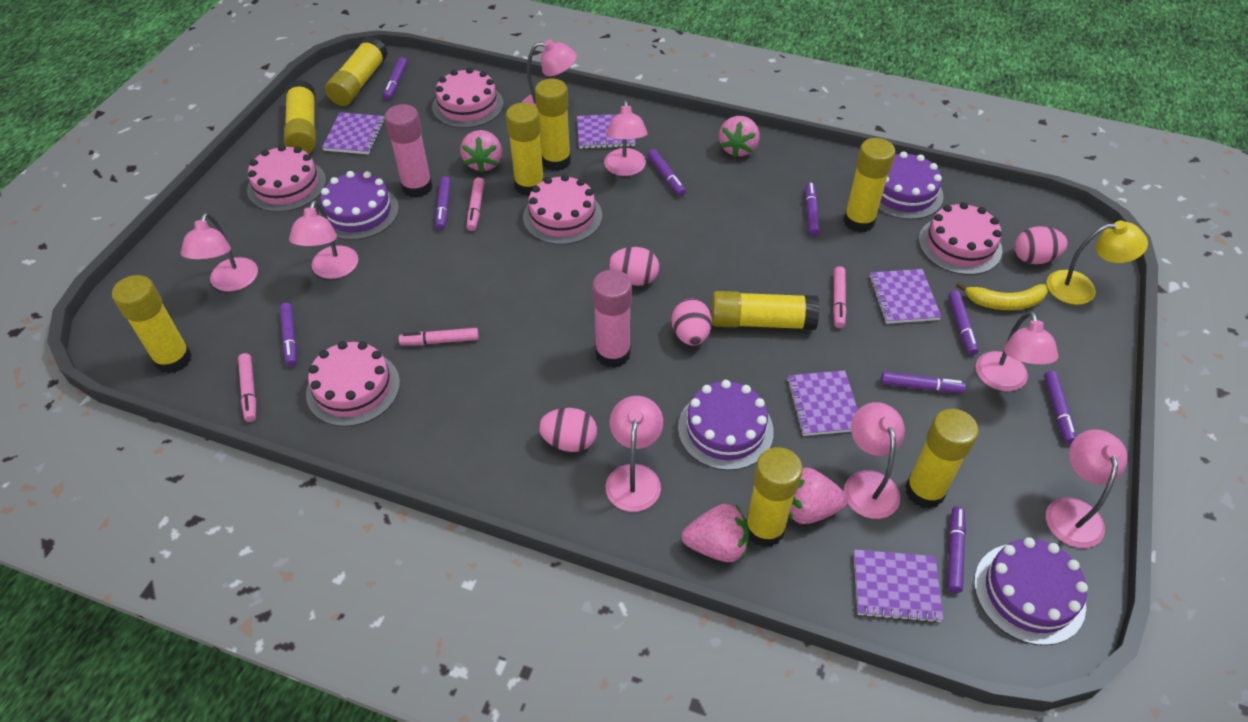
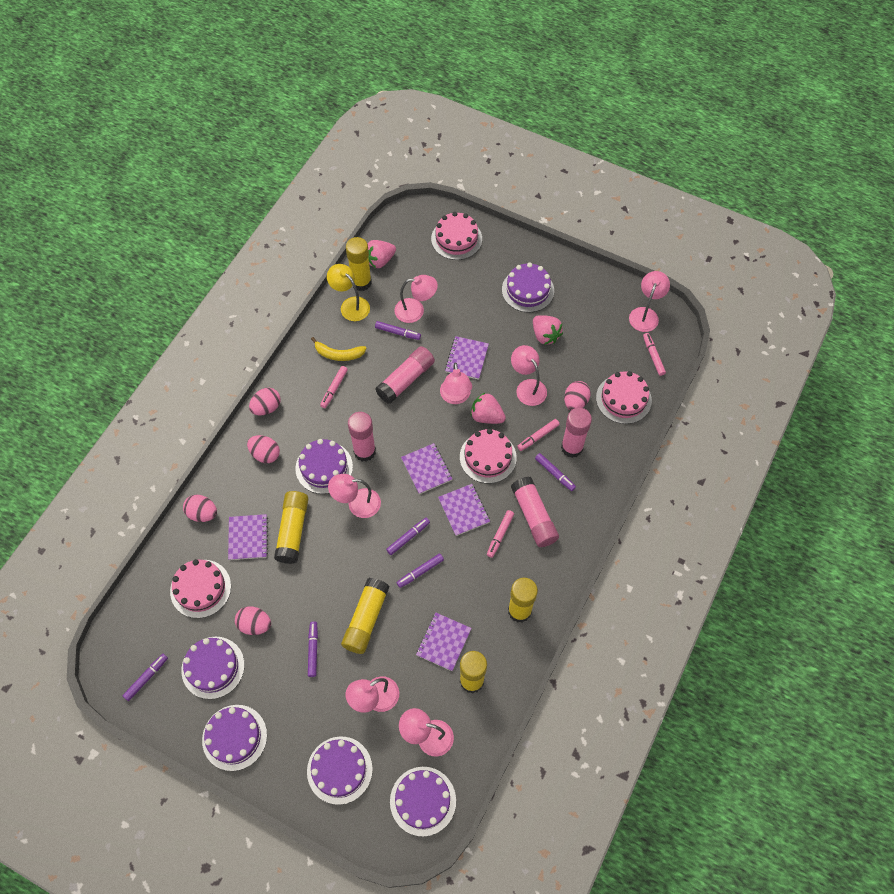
pink cake: [247,145,326,212] [306,341,400,427] [432,68,504,128] [523,174,602,245] [919,202,1002,275] = 5 -> [170,559,231,618] [431,212,482,260] [460,429,517,484] [596,371,652,424] = 4
pink egg: [539,408,597,452] [608,247,659,286] [671,298,712,346] [1014,226,1068,264] = 4 -> [183,495,217,522] [235,606,271,635] [247,435,280,463] [249,388,281,415] [564,381,591,410] = 5
pink glue stick: [385,104,433,198] [592,269,632,368] = 2 -> [348,412,376,462] [375,346,435,404] [511,477,559,547] [561,408,592,458] = 4
pink lamp: [181,213,258,292] [289,200,358,279] [522,40,577,106] [604,100,648,176] [606,396,663,512] [844,402,905,519] [976,311,1059,391] [1046,430,1128,548] = 8 -> [328,474,381,518] [345,676,399,713] [394,275,438,323] [399,708,454,756] [440,363,472,404] [511,345,547,406] [629,271,670,332] = 7
pink strawberry: [460,130,502,173] [682,504,749,562] [719,116,760,157] [789,468,848,524] = 4 -> [367,240,396,268] [470,392,506,424] [533,315,563,345] = 3
purple cake: [318,171,399,240] [678,380,774,470] [878,151,944,220] [974,537,1088,645] = 4 -> [181,637,245,699] [202,705,267,771] [295,439,353,494] [307,736,373,805] [390,767,456,837] [502,263,554,313] = 6
purple marker: [280,303,297,367] [383,57,407,100] [436,176,451,230] [647,149,686,196] [805,182,820,236] [881,372,966,393] [947,506,966,593] [948,290,979,355] [1044,371,1076,444] = 9 -> [123,654,168,701] [308,621,318,677] [375,321,421,340] [386,518,430,555] [397,553,444,588] [535,453,576,491] = 6
yellow glue stick: [112,275,192,374] [284,80,316,154] [325,36,388,106] [506,103,544,196] [535,79,571,171] [711,291,819,330] [746,447,803,547] [843,138,895,233] [905,409,979,509] = 9 -> [274,491,308,564] [341,578,390,654] [346,237,372,291] [460,651,487,693] [508,578,538,623] = 5

